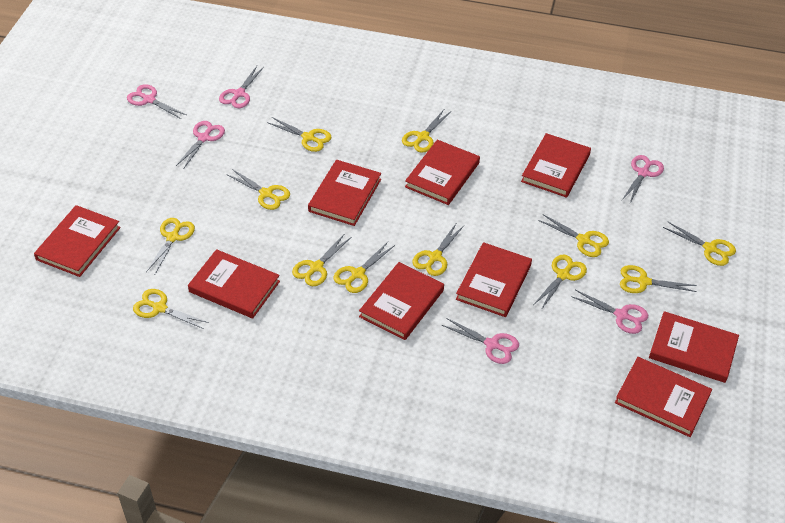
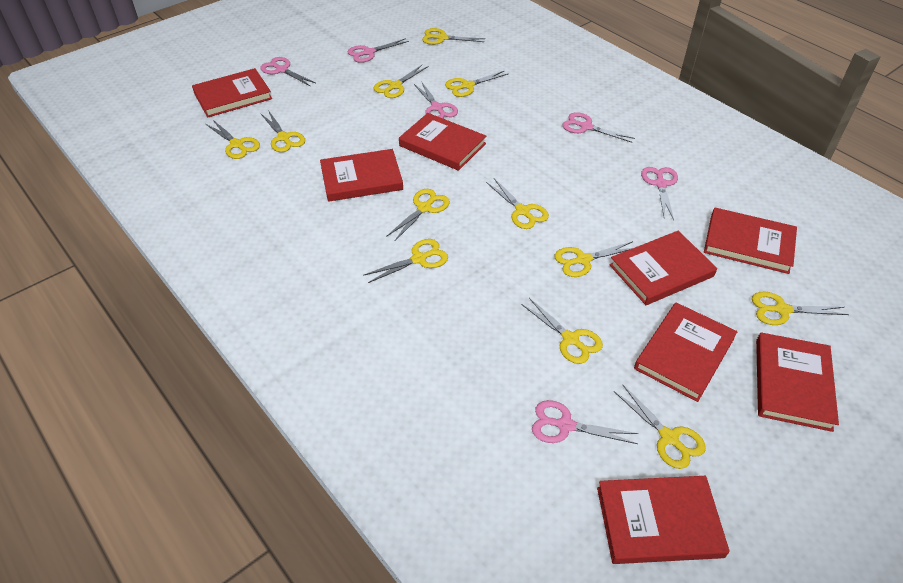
red book: [34,205,121,277] [188,249,280,319] [308,160,381,226] [359,262,444,340] [405,140,480,205] [456,242,532,317] [521,133,591,198] [615,357,712,437] [649,311,739,383] = 9 -> [192,68,272,118] [320,149,403,202] [399,113,486,171] [597,476,730,564] [609,231,717,305] [634,302,737,402] [704,207,797,274] [756,332,839,432] = 8

